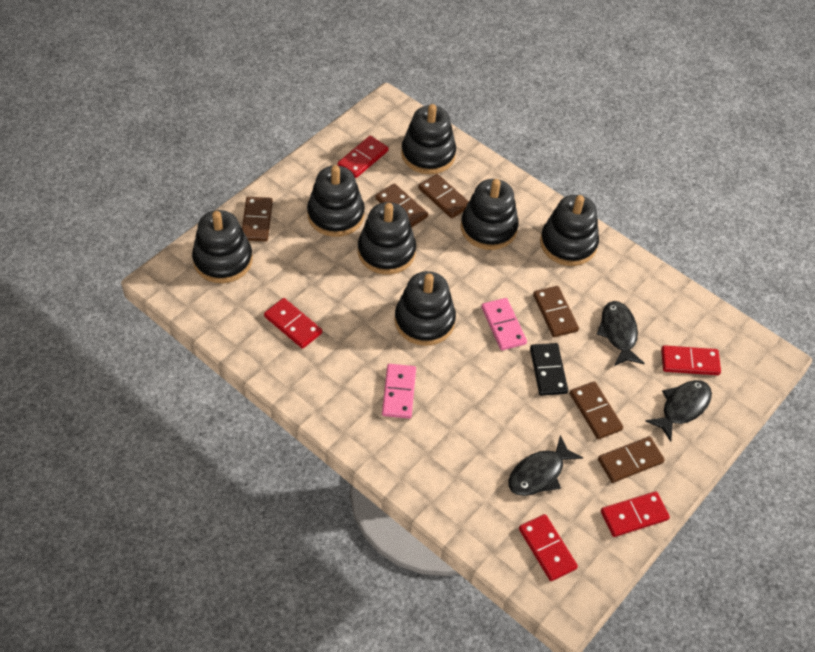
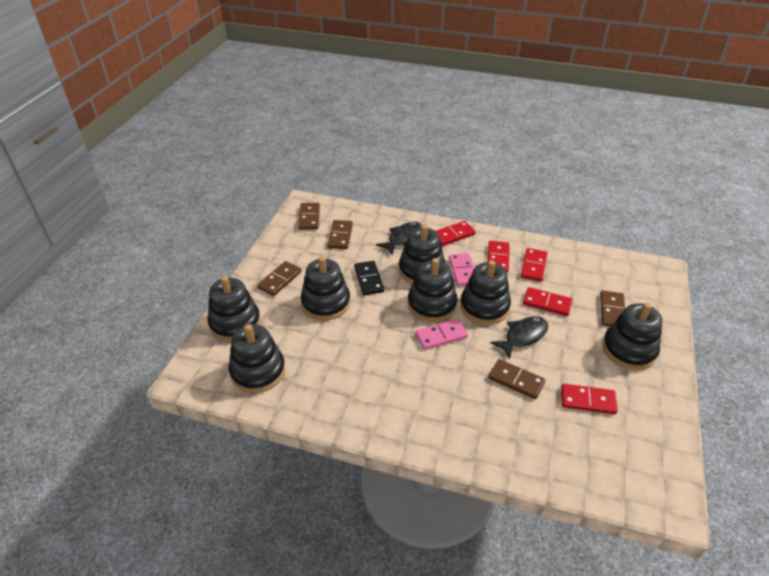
black fish: [508,435,583,496] [596,301,645,366] [645,380,712,442] = 3 -> [376,222,422,255] [490,316,548,359] = 2
brown domino: [242,197,273,242] [375,183,428,228] [418,174,469,218] [533,286,579,337] [570,381,623,439] [598,436,665,483] = 6 -> [257,261,302,296] [298,203,320,230] [328,220,353,249] [489,359,546,399] [600,290,625,326] = 5

